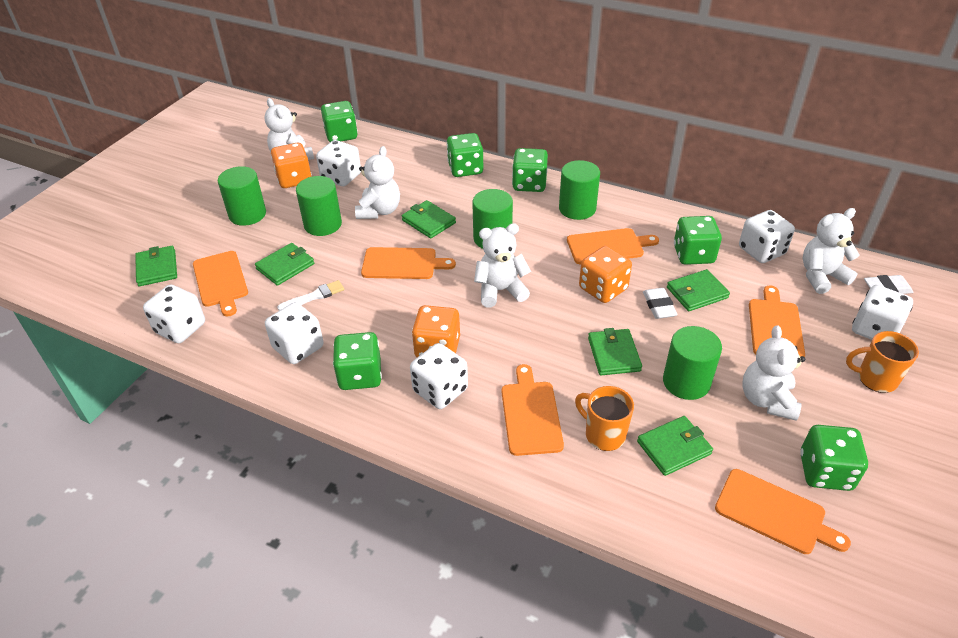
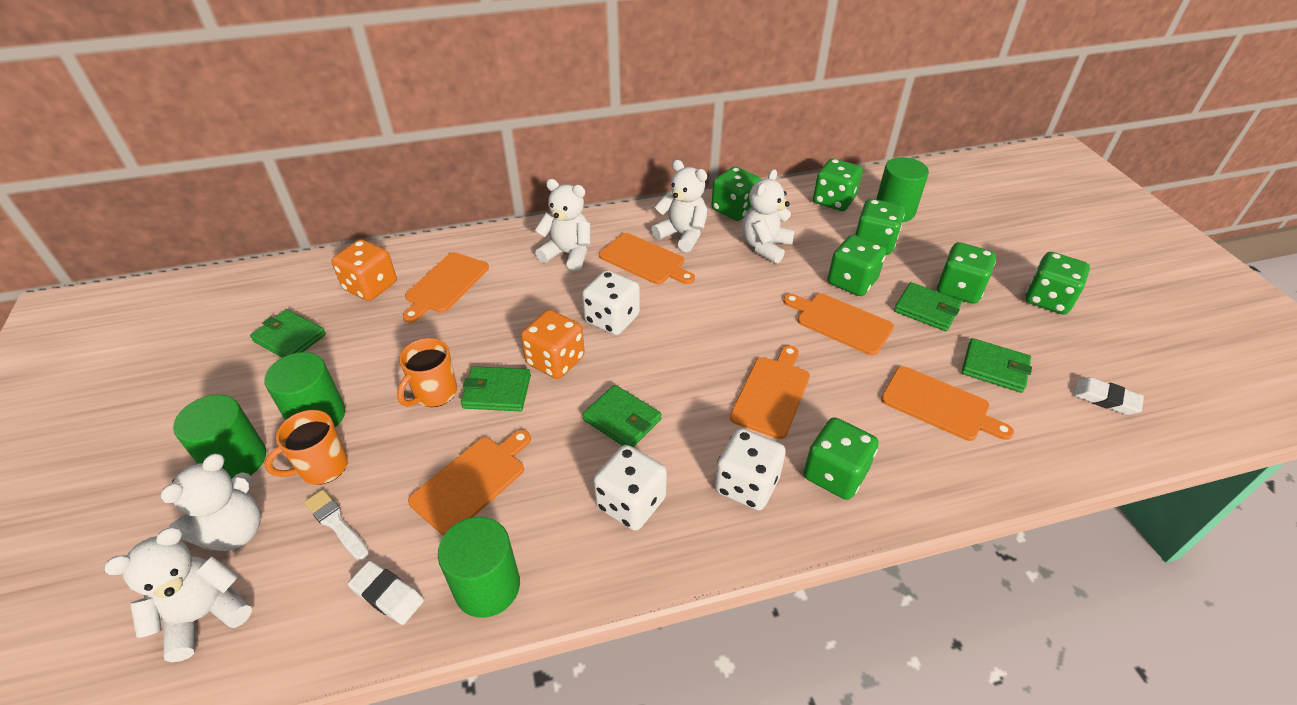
green cylinder: [218,166,266,226] [296,176,342,236] [472,189,513,249] [559,160,600,220] [663,326,722,400] = 5 -> [173,394,266,479] [264,352,345,428] [438,517,520,618] [876,157,929,222] = 4
green dice: [321,101,358,142] [333,332,382,390] [447,133,483,177] [512,148,548,192] [674,216,722,265] [800,425,868,491] = 6 -> [711,167,761,221] [804,417,879,500] [813,158,862,211] [828,235,886,296] [855,199,905,254] [937,242,996,304] [1025,252,1090,315] = 7
green wallet: [135,246,177,286] [255,243,314,286] [402,200,456,238] [588,328,642,375] [637,416,713,476] [667,269,730,311] = 6 -> [250,309,326,358] [461,366,531,411] [582,385,662,447] [894,282,962,331] [962,338,1032,393] = 5
orange dice: [271,143,312,188] [412,305,460,357] [579,246,632,303] = 3 -> [332,240,397,301] [521,310,585,379] = 2
white dice: [143,284,205,343] [265,302,324,364] [316,140,361,186] [410,343,468,409] [739,210,795,263] [852,285,913,340] = 6 -> [582,270,640,335] [593,445,667,531] [715,428,786,510] = 3

